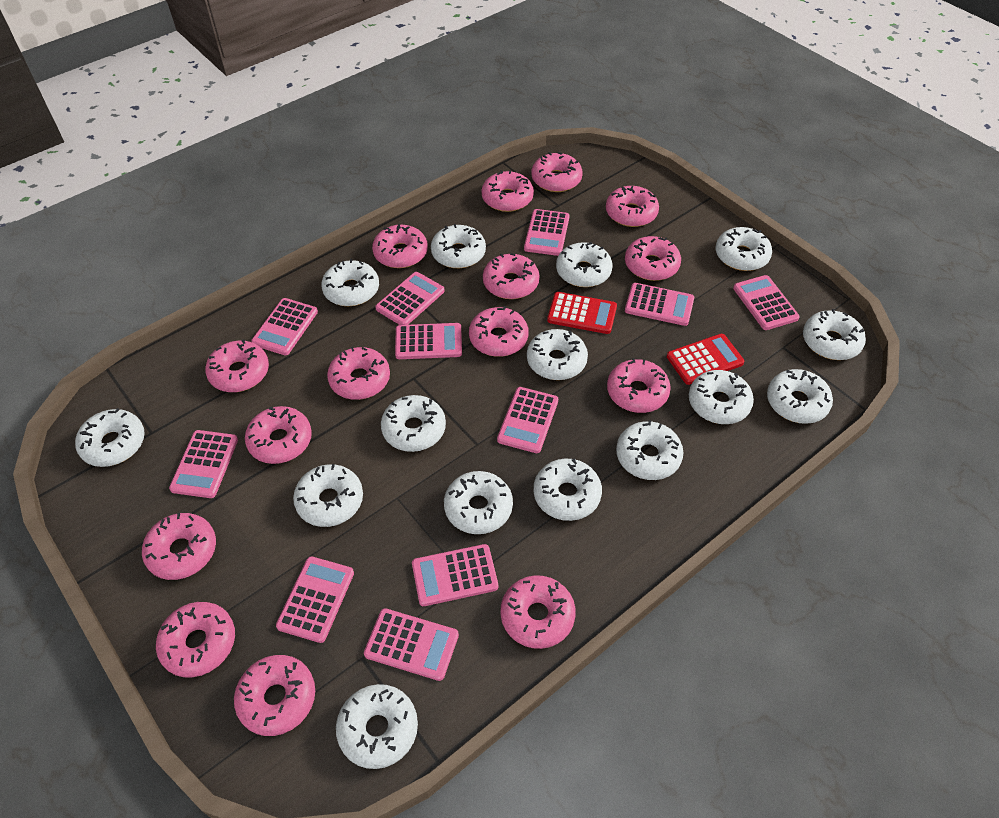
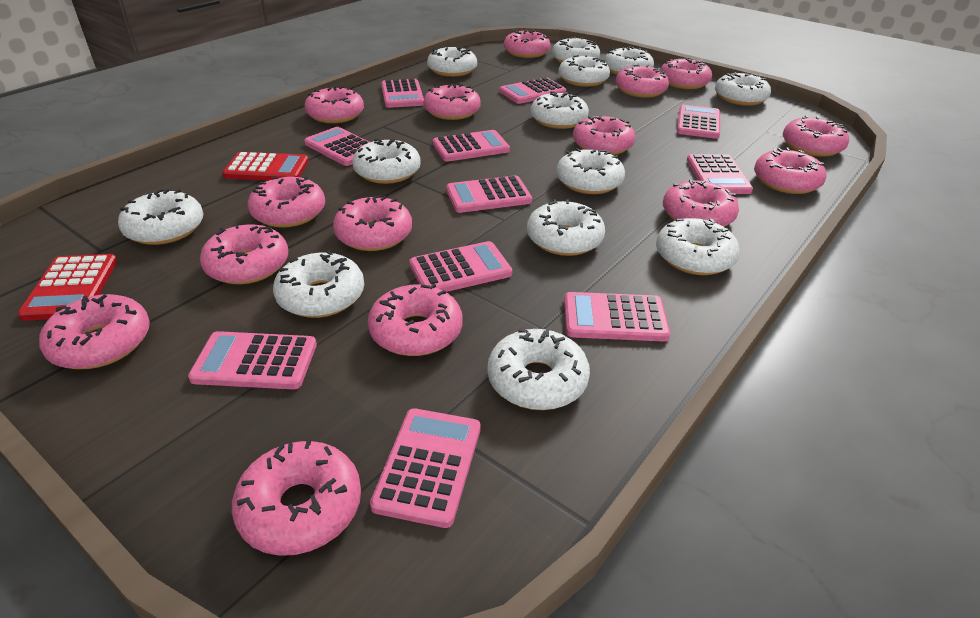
white donut: [75,408,145,467] [293,464,363,527] [321,259,379,306] [336,684,418,769] [381,395,446,452] [431,224,486,268] [444,471,513,534] [527,329,588,380] [534,458,602,521] [556,242,613,287] [616,420,683,480] [689,370,754,424] [715,227,772,271] [767,369,833,424] [803,309,866,360] = 15 -> [118,189,203,245] [273,250,364,318] [352,139,421,184] [427,46,477,77] [487,328,590,410] [527,199,605,256] [530,91,589,129] [552,37,600,63] [556,148,625,194] [558,55,610,87] [604,47,654,75] [656,218,740,275] [715,72,771,106] = 13

